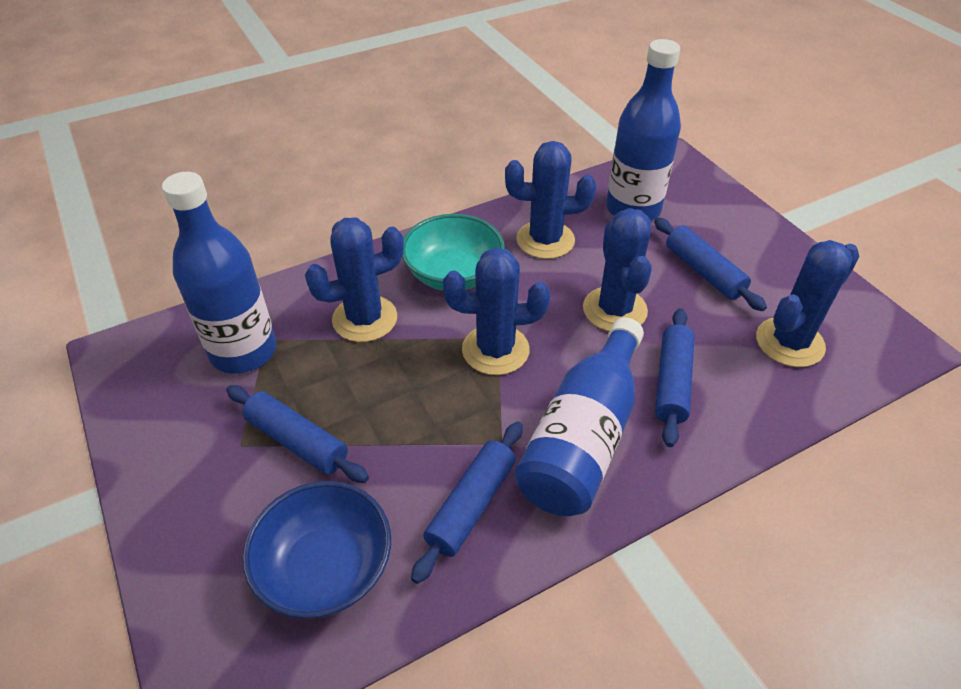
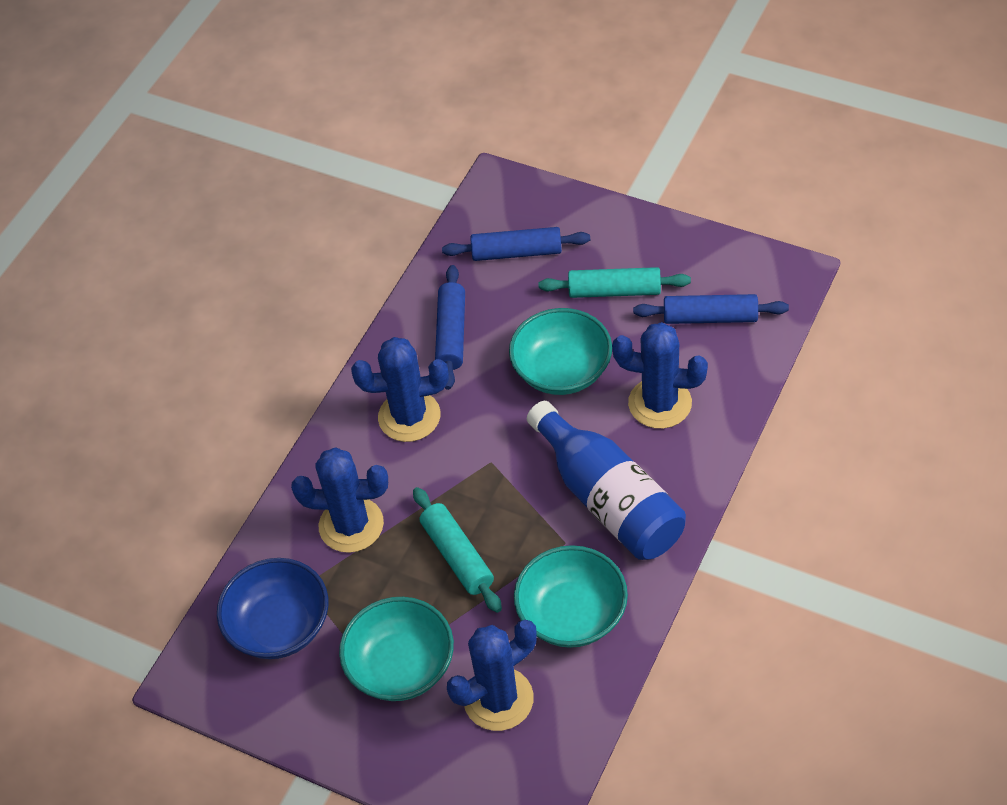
blue bottle: [162,172,277,374] [514,317,644,516] [606,39,681,221] = 3 -> [527,401,686,560] = 1
blue cactus: [305,217,404,342] [443,247,550,375] [505,141,596,259] [583,208,652,331] [756,240,860,367] = 5 -> [291,448,388,553] [351,337,449,442] [447,620,537,731] [612,322,708,429] = 4
blue rolling pin: [226,385,369,483] [411,422,523,584] [654,218,767,311] [655,308,695,447] = 4 -> [435,265,465,390] [442,227,590,261] [633,294,789,324] = 3
turquoise bowl: [402,214,505,291] = 1 -> [339,597,454,701] [509,308,612,395] [514,545,628,648] = 3
turquoise rolling pin: none = 0 -> [413,487,502,613] [538,267,691,298] = 2

